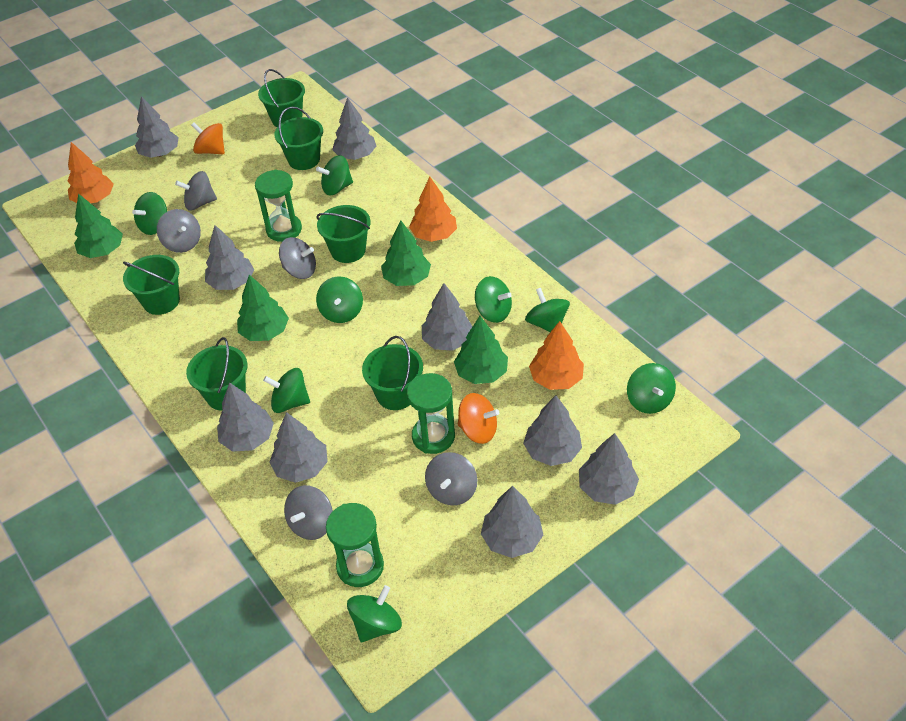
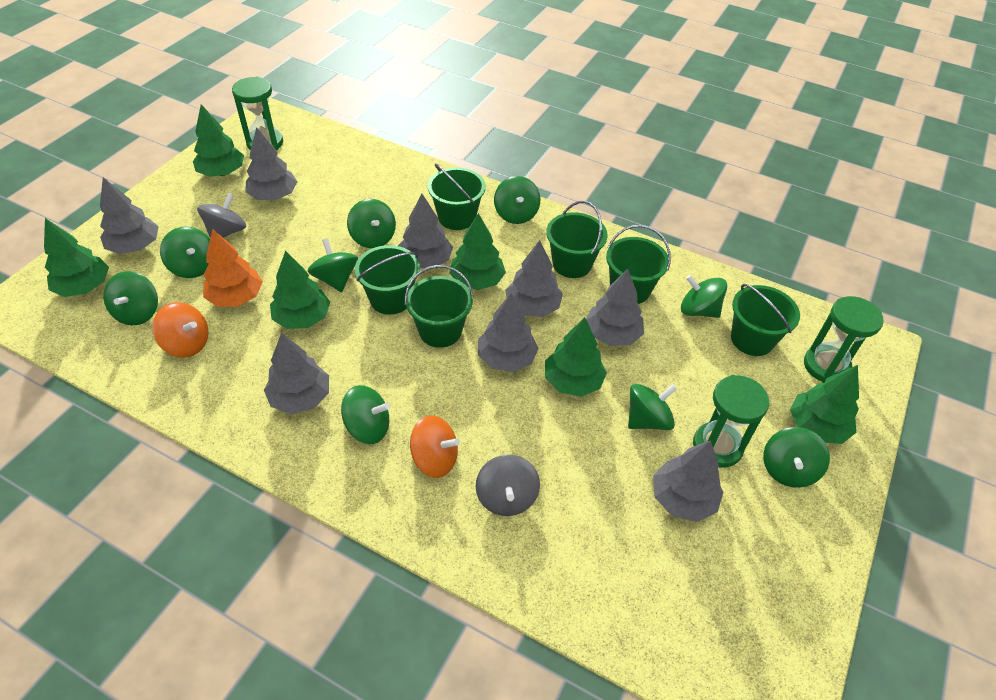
green spinning top: [132,192,167,235] [263,368,310,413] [316,155,353,195] [316,276,363,323] [347,585,402,642] [475,276,512,323] [525,288,570,332] [627,363,676,414] = 8 -> [103,271,158,325] [160,226,210,278] [308,238,358,292] [341,385,390,444] [347,199,396,248] [494,176,540,224] [628,384,677,430] [681,275,727,318] [763,427,830,488] = 9
green tree: [74,193,123,258] [237,275,289,341] [381,220,431,286] [454,316,508,384] = 4 -> [44,218,109,297] [193,104,244,177] [270,251,330,329] [449,213,506,290] [545,317,607,397] [790,365,859,444] = 6
grey spinning top: [157,209,201,253] [175,171,217,210] [279,237,316,279] [284,485,333,540] [425,452,477,505] = 5 -> [197,193,247,238] [476,454,540,516] = 2
grey tree: [135,96,179,158] [205,225,254,290] [217,382,274,452] [269,412,328,483] [332,97,376,160] [422,283,472,351] [481,486,543,558] [523,395,582,466] [579,433,639,505] = 9 -> [100,177,159,254] [245,127,297,200] [264,332,329,414] [398,194,453,268] [478,293,539,372] [505,240,563,317] [586,269,644,346] [653,440,723,522] = 8
orange tree: [67,142,114,203] [409,177,457,242] [529,321,584,390] = 3 -> [203,229,263,307] = 1

